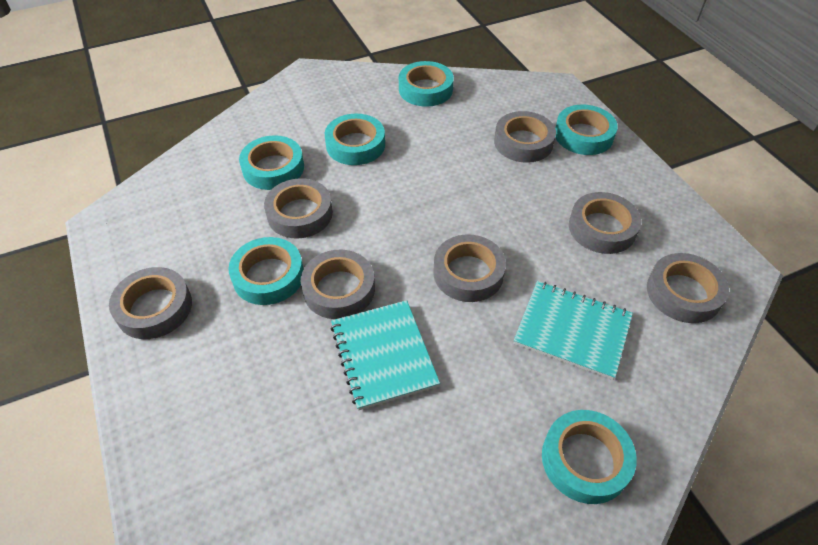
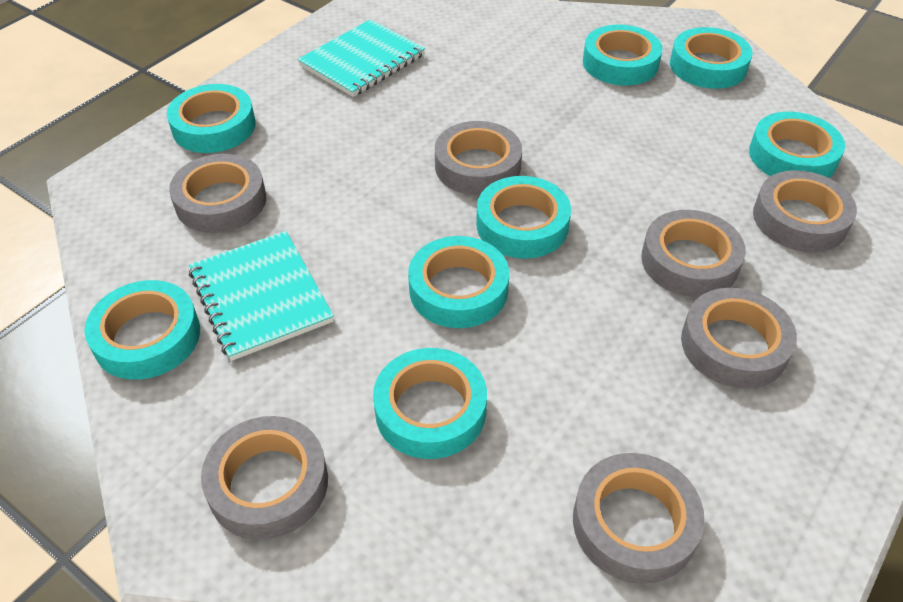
turquoise tape: [228,237,303,305] [239,135,304,190] [325,114,385,165] [399,61,454,107] [542,410,636,504] [555,105,618,155] = 6 -> [84,280,200,380] [167,84,256,153] [373,348,487,459] [408,236,509,328] [476,176,571,259] [583,25,662,86] [670,27,752,89] [749,112,845,178] = 8

